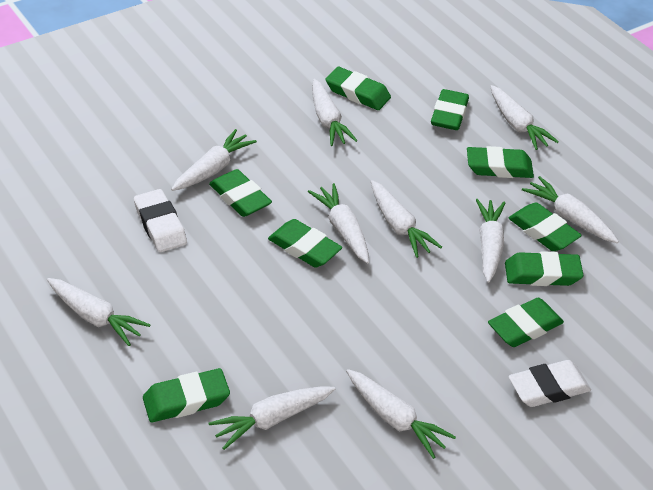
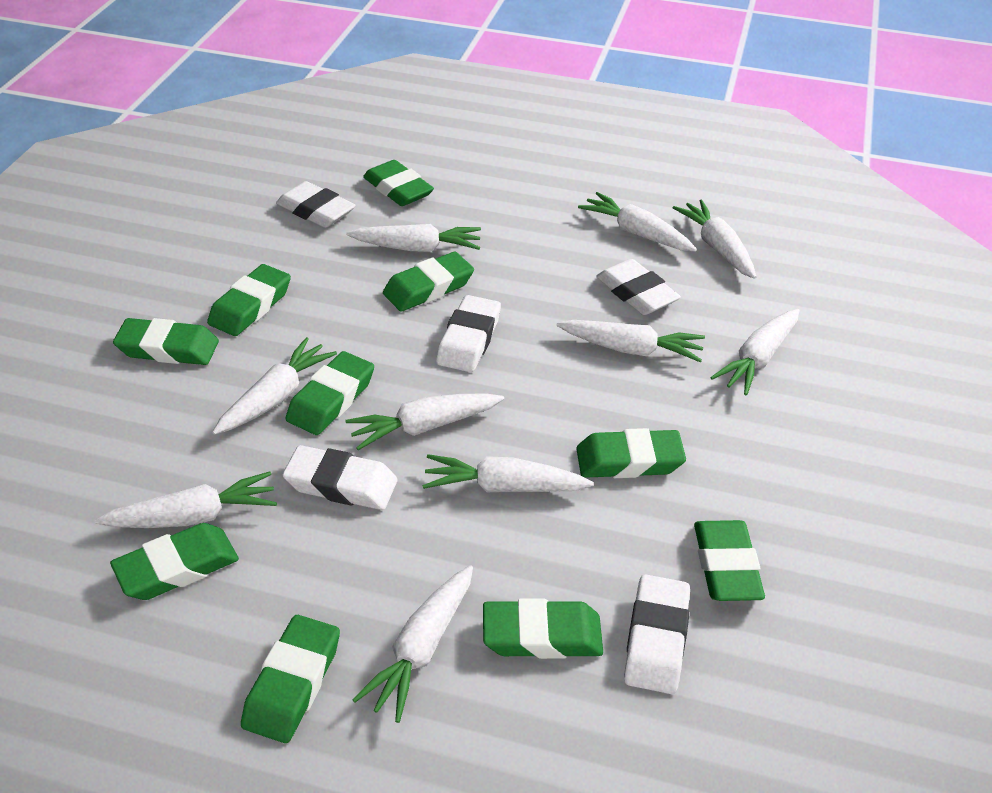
green eraser: [143,368,230,422] [209,169,272,217] [268,219,342,268] [325,67,391,110] [431,89,469,130] [467,146,534,178] [488,298,564,347] [505,251,583,286] [509,203,582,251] = 9 -> [110,523,239,600] [113,318,219,365] [207,264,291,336] [241,615,340,743] [286,351,374,435] [363,160,434,206] [383,252,474,312] [483,598,603,659] [576,428,686,478] [694,520,765,601] = 10
white eraser: [134,189,187,252] [508,360,591,407] = 2 -> [276,181,356,228] [282,445,398,510] [436,295,501,372] [596,259,681,315] [624,574,690,694] = 5

